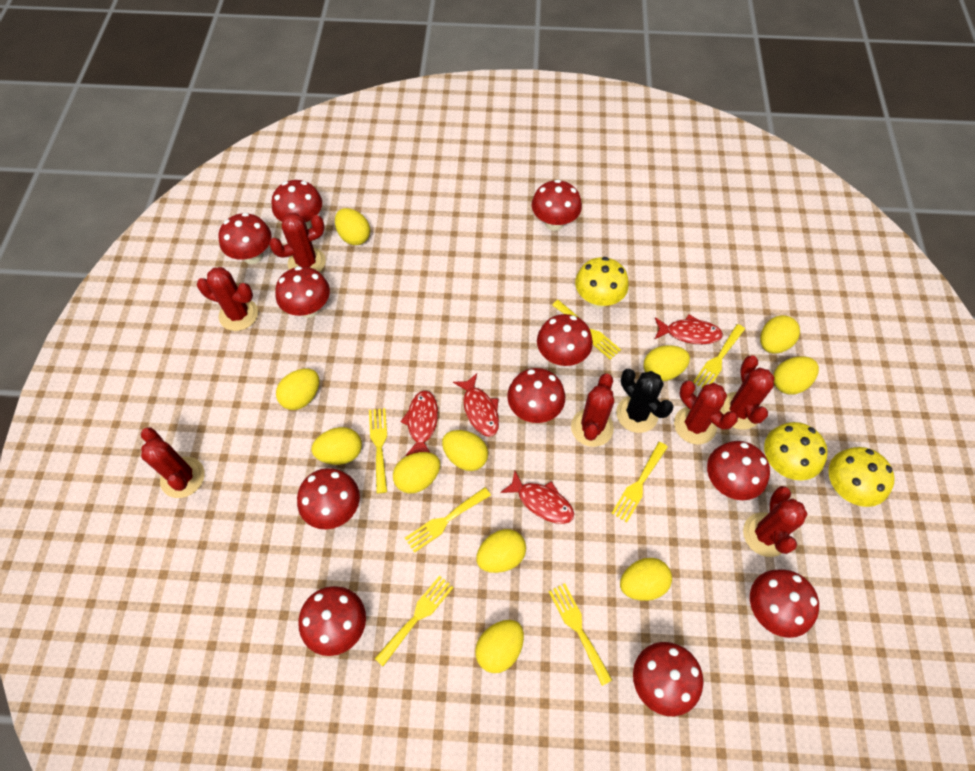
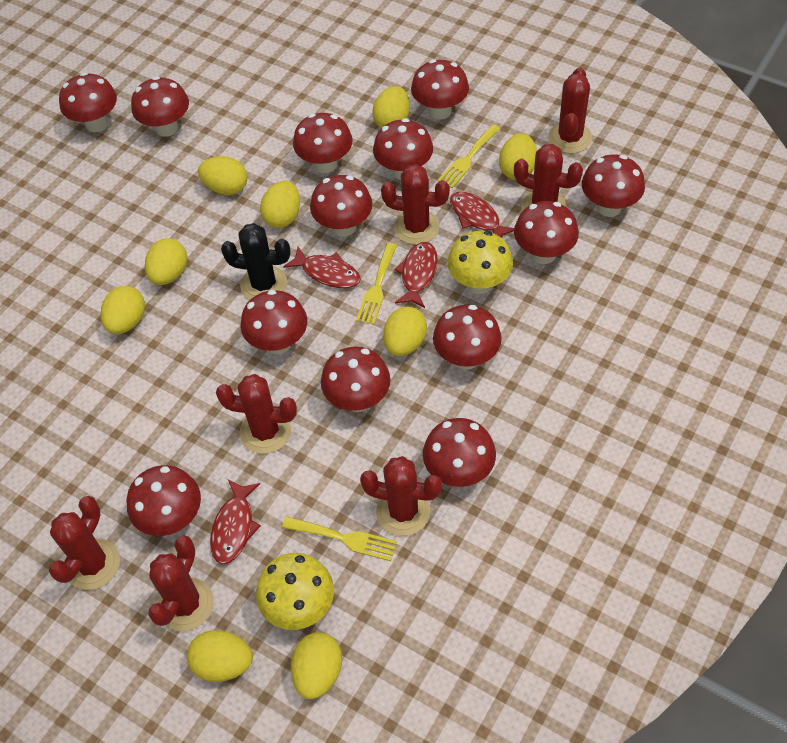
red mushroom: [219,213,272,264] [271,180,322,229] [275,266,330,318] [297,468,360,530] [299,586,366,656] [507,368,565,423] [532,179,582,231] [537,314,593,366] [633,642,704,716] [707,441,770,500] [750,569,819,638] = 11 -> [59,72,117,132] [127,465,201,536] [131,76,189,137] [241,290,307,354] [293,113,353,173] [310,175,372,237] [321,347,391,412] [373,118,433,180] [411,59,469,119] [423,418,496,487] [433,305,502,369] [514,201,579,264] [582,155,645,217] = 13
yellow egg: [276,369,319,410] [312,427,362,465] [335,208,370,245] [393,452,440,494] [442,430,488,471] [475,620,524,673] [476,529,526,573] [620,558,672,601] [643,345,690,381] [760,315,800,354] [774,356,819,394] = 11 -> [101,286,145,334] [145,238,187,285] [187,630,253,682] [198,156,247,195] [260,181,300,228] [291,633,342,699] [372,86,410,128] [383,307,427,356] [499,133,537,180] = 9
yellow fork: [369,408,387,493] [374,576,454,666] [405,487,491,553] [549,583,612,686] [552,300,621,360] [612,442,668,523] [693,324,745,388] = 7 -> [282,516,397,561] [356,243,397,325] [438,124,500,188] = 3
yellow mushroom: [575,257,629,309] [764,422,828,480] [829,447,895,507] = 3 -> [256,553,334,630] [448,231,513,294] = 2

